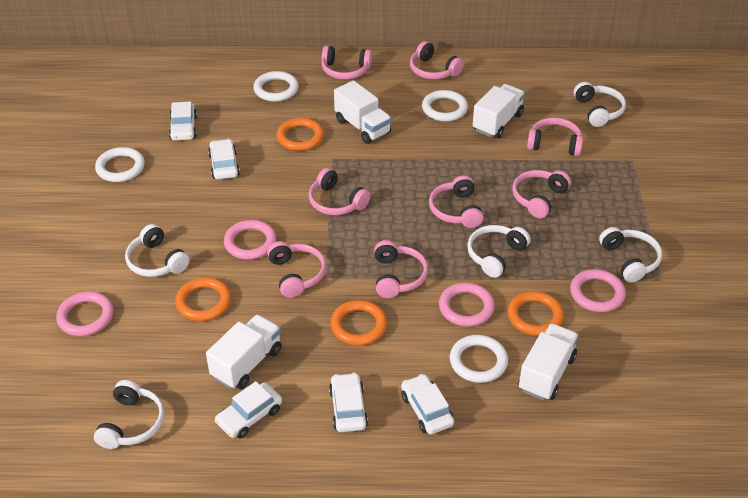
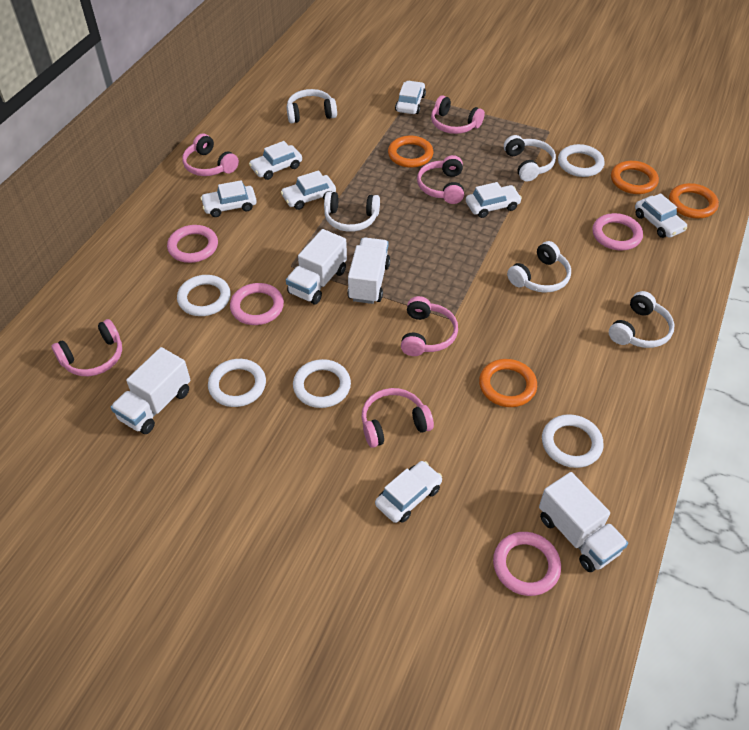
pink headphones: [267,241,326,298] [309,168,371,215] [322,45,372,79] [374,240,428,298] [410,41,464,79] [429,175,484,228] [512,170,571,218] [527,118,583,156] = 8 -> [51,319,122,376] [182,134,239,176] [361,388,434,448] [401,296,458,356] [417,155,464,204] [431,95,485,134] = 6
white car: [169,101,197,141] [208,139,240,179] [215,381,282,439] [329,373,368,432] [401,374,454,435] = 5 -> [200,180,257,217] [249,141,302,180] [281,170,336,210] [375,461,442,523] [395,81,426,114] [466,182,522,218] [635,193,687,238] = 7
white ring: [95,147,145,182] [253,71,298,102] [422,90,468,122] [450,335,508,383] = 4 -> [177,275,231,316] [208,359,266,407] [293,359,351,408] [542,414,604,468] [558,144,605,177] = 5

